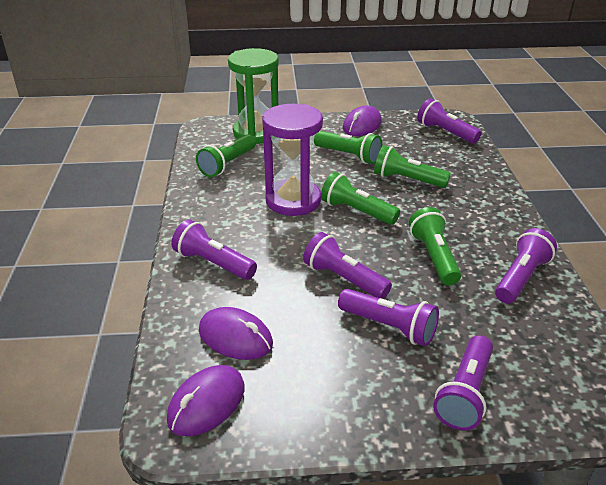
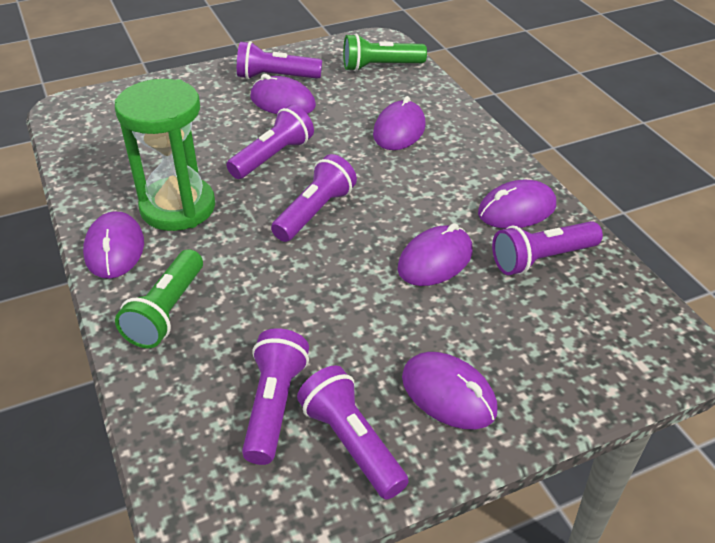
green flashlight: [196,134,256,177] [314,131,382,164] [321,172,400,225] [374,145,451,188] [409,207,461,285] = 5 -> [115,249,203,348] [343,34,427,71] = 2
purple hourglass: [262,104,323,216] = 1 -> none = 0
purple mouse: [167,365,245,436] [199,307,273,360] [343,106,382,136] = 3 -> [83,211,144,279] [250,74,316,114] [373,96,426,150] [398,223,473,286] [402,352,498,429] [478,180,556,229] = 6

